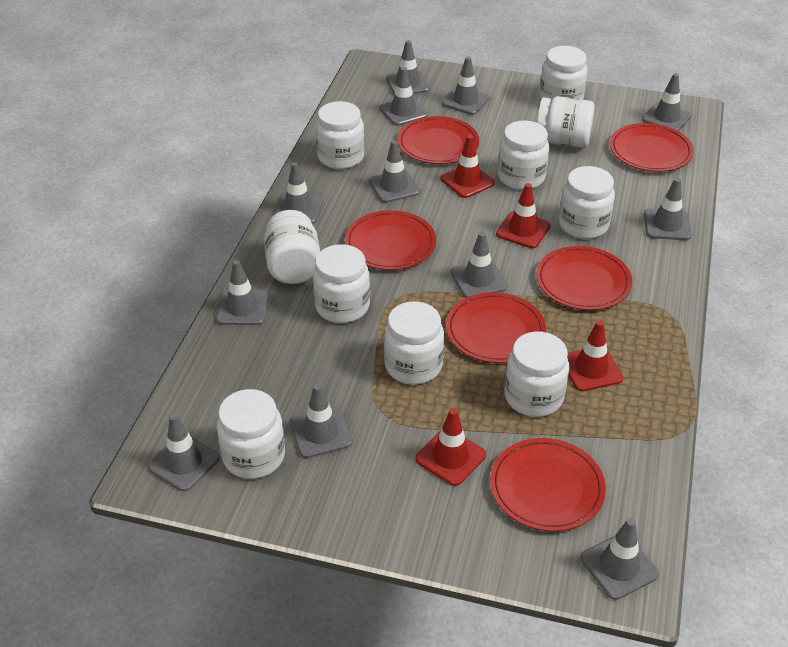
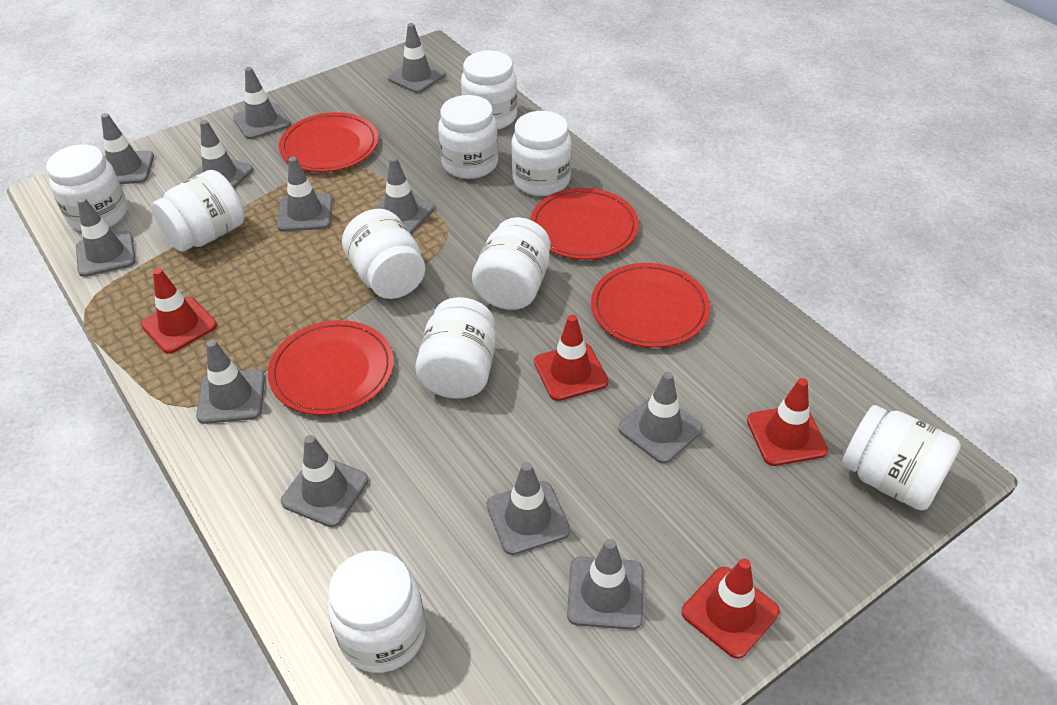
red plate: [345,210,436,270] [397,116,479,164] [446,292,546,363] [490,438,606,532] [536,246,632,310] [610,123,694,172] = 6 -> [268,320,394,415] [279,112,378,172] [530,188,639,260] [591,263,710,348] = 4

